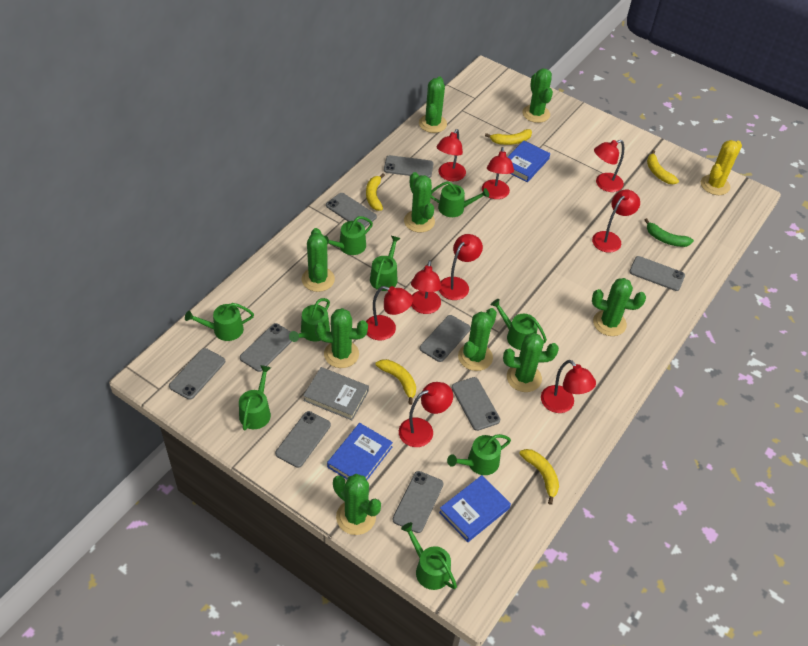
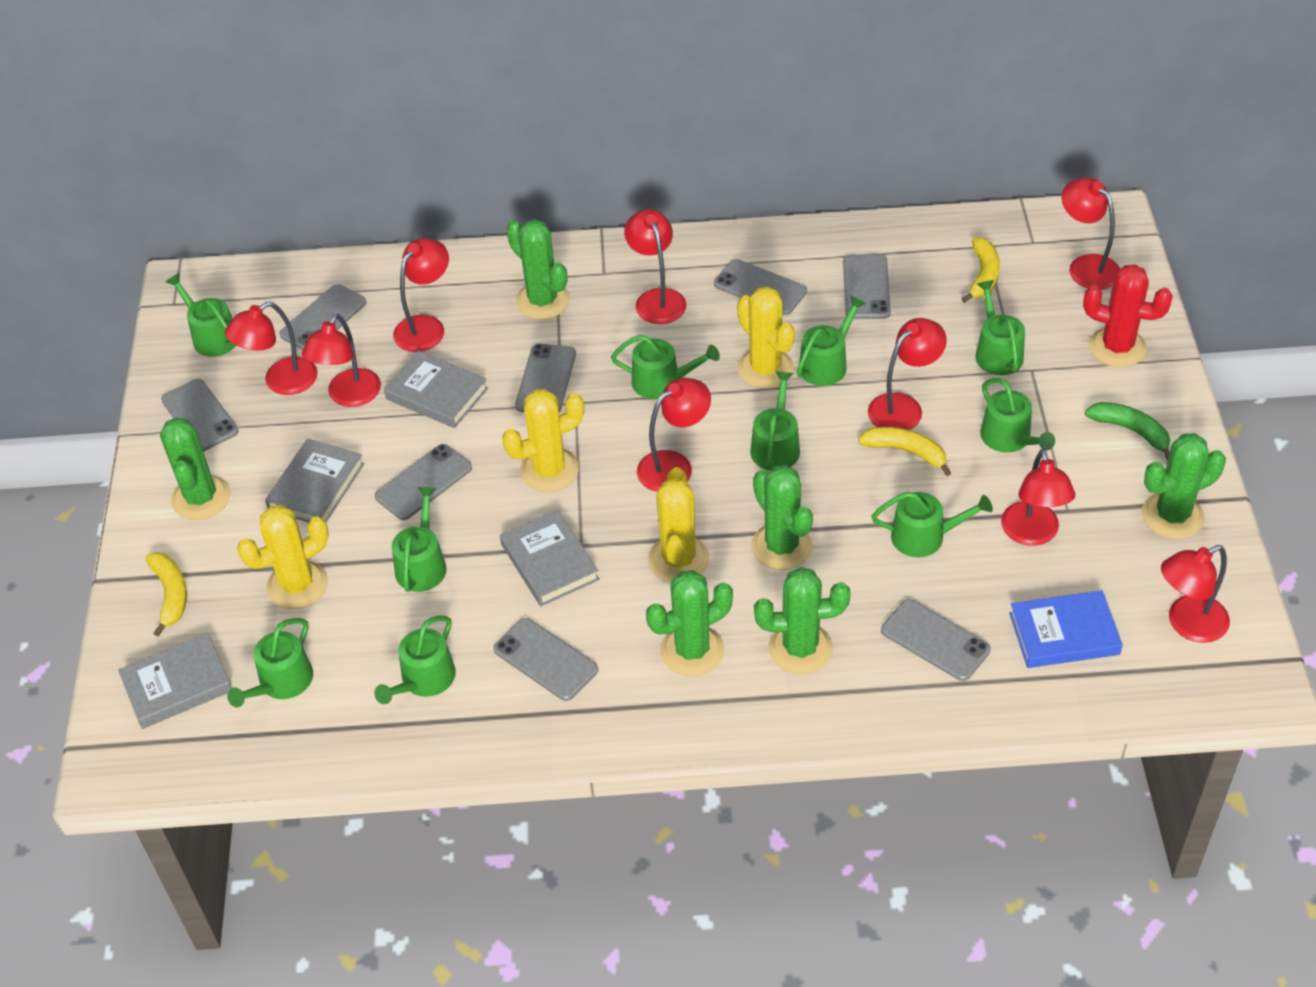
blue book: [327,423,393,480] [439,475,511,542] [508,141,550,182] = 3 -> [1009,590,1123,668] = 1
green cactus: [302,228,335,292] [315,308,368,368] [333,474,381,535] [404,172,435,232] [419,76,447,133] [458,308,497,371] [503,333,559,392] [522,68,553,123] [592,278,646,336] = 9 -> [160,417,230,520] [506,219,570,320] [646,570,733,676] [751,465,813,570] [754,567,851,674] [1142,433,1226,539] = 6
green watering can: [185,303,254,341] [239,365,271,430] [289,298,330,342] [324,216,373,255] [370,236,401,291] [401,522,457,590] [431,181,489,217] [447,434,511,475] [491,299,547,350] = 9 -> [166,273,236,357] [227,618,313,707] [374,616,456,704] [392,487,447,592] [611,335,720,399] [750,372,800,471] [797,296,866,386] [872,492,993,557] [976,280,1025,375] [980,378,1055,453] = 10
grey book: [303,367,369,420] = 1 -> [118,633,232,729] [265,439,364,522] [384,351,488,428] [500,509,599,606] = 4
grey phone: [169,348,225,400] [240,323,292,372] [275,411,331,468] [326,193,377,227] [384,155,433,178] [393,471,444,533] [420,315,471,362] [452,377,500,431] [629,256,685,291] = 9 -> [161,379,238,452] [280,284,366,350] [375,444,472,520] [493,618,598,701] [515,344,576,413] [714,259,807,315] [843,255,891,319] [881,599,991,681] = 8
red cactus: none = 0 -> [1083,264,1173,367] = 1
yellow banana: [366,173,385,211] [376,359,416,405] [485,129,532,145] [519,449,559,505] [647,150,679,184] = 5 -> [146,552,187,637] [858,427,951,476] [961,237,1000,303] = 3
yellow cactus: [701,140,742,195] = 1 -> [237,505,329,609] [502,389,584,492] [648,467,709,583] [737,286,795,389] = 4

